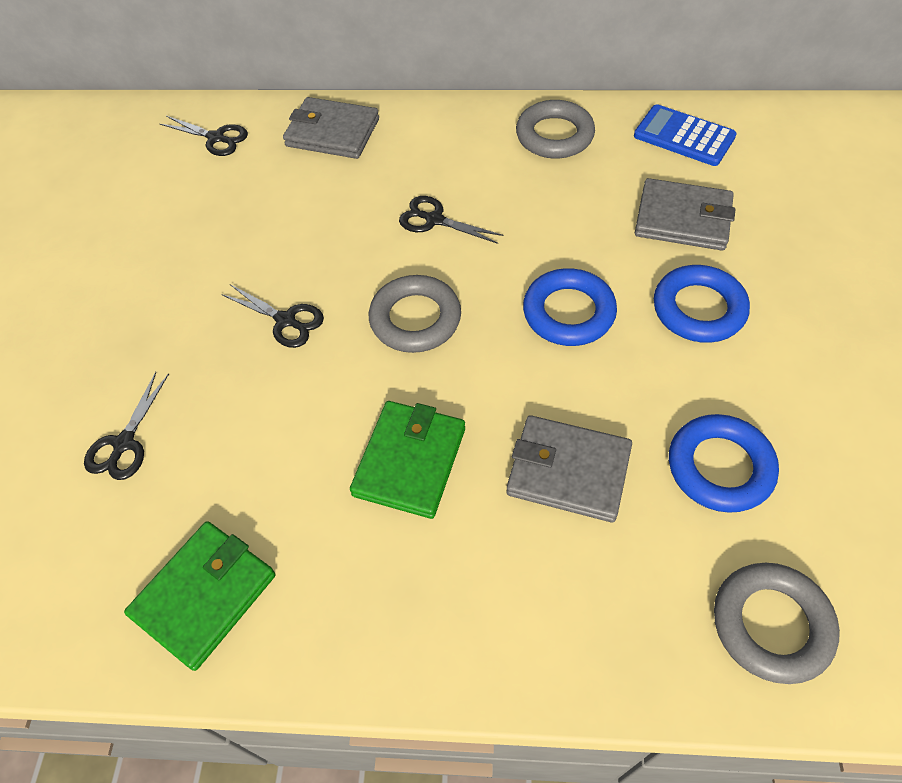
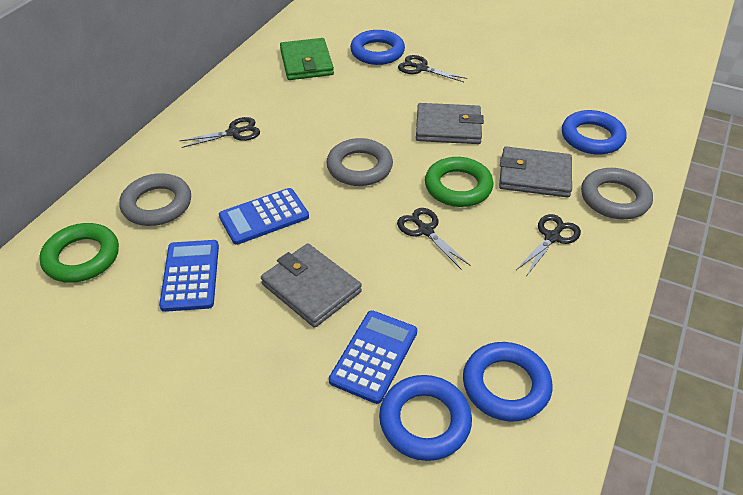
blue calculator: [634,104,737,166] = 1 -> [159,240,219,312] [219,188,309,245] [329,310,417,404] = 3
blue ring: [523,268,617,346] [654,265,750,343] [669,414,779,513] = 3 -> [350,30,405,65] [379,375,472,461] [463,342,552,422] [562,110,627,155] = 4
green ring: none = 0 -> [39,223,119,283] [425,157,493,207] = 2
green wallet: [124,521,276,671] [350,401,465,519] = 2 -> [280,38,334,80] = 1

